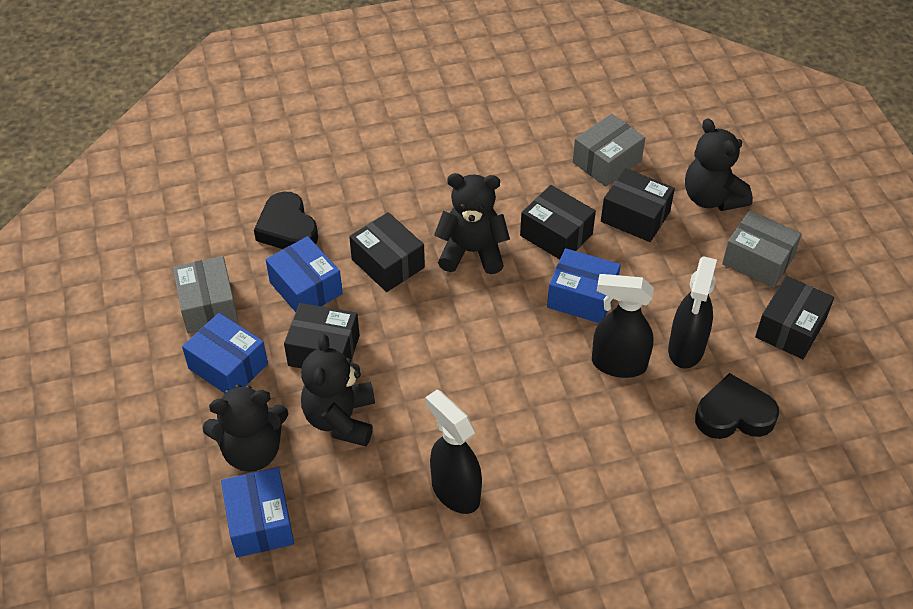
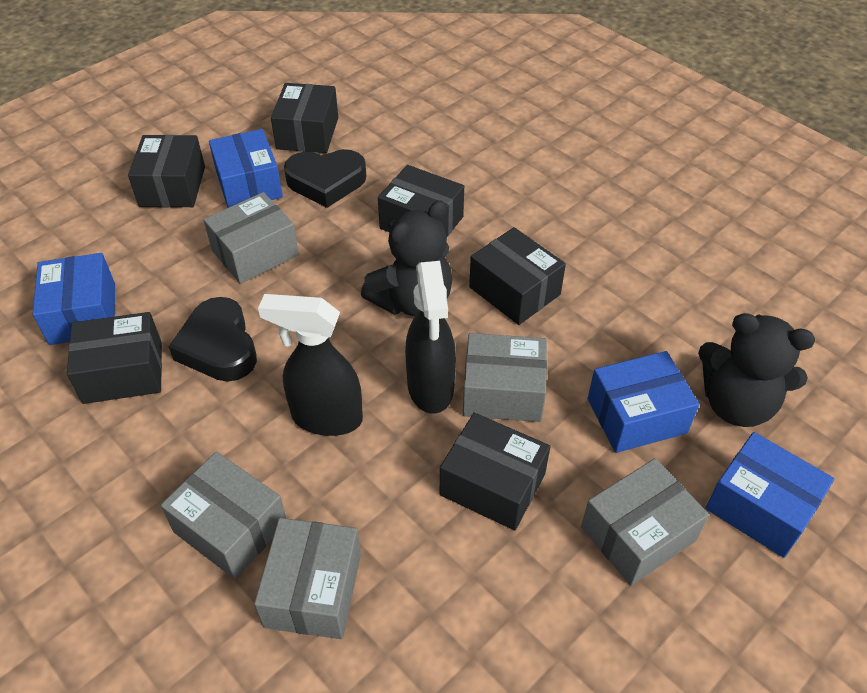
black box: [284,303,360,368] [349,212,425,292] [520,185,596,259] [601,168,675,242] [755,276,834,359] = 5 -> [67,312,162,404] [128,135,205,207] [271,83,338,153] [378,165,464,237] [440,413,551,530] [469,227,566,325] = 6
black spray bottle: [425,390,482,514] [592,274,654,378] [668,256,717,369] = 3 -> [258,294,363,436] [405,261,456,414] = 2
black teddy bear: [203,384,288,472] [301,334,375,446] [434,173,510,274] [685,118,753,211] = 4 -> [361,200,452,316] [698,313,815,427] = 2
grey box: [173,256,238,334] [573,114,646,187] [722,210,802,288] = 3 -> [160,452,286,579] [204,192,299,284] [254,518,361,639] [463,333,547,422] [581,458,709,586] = 5

